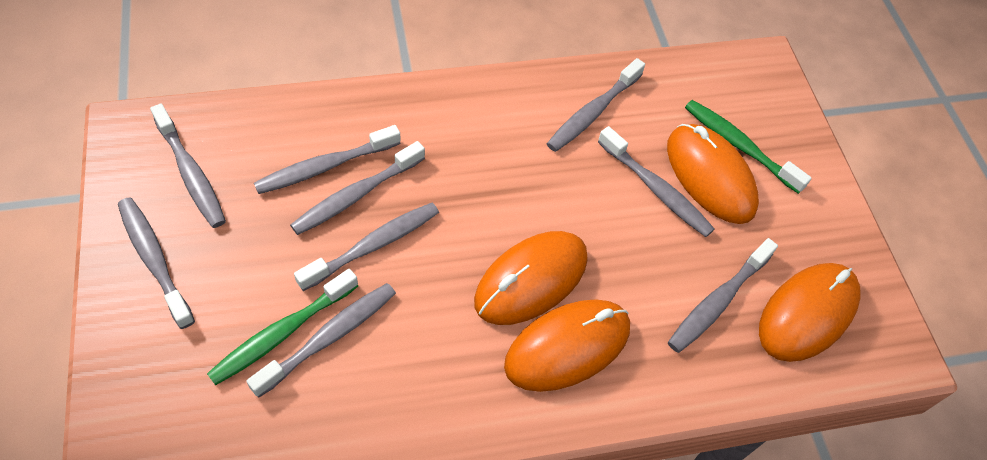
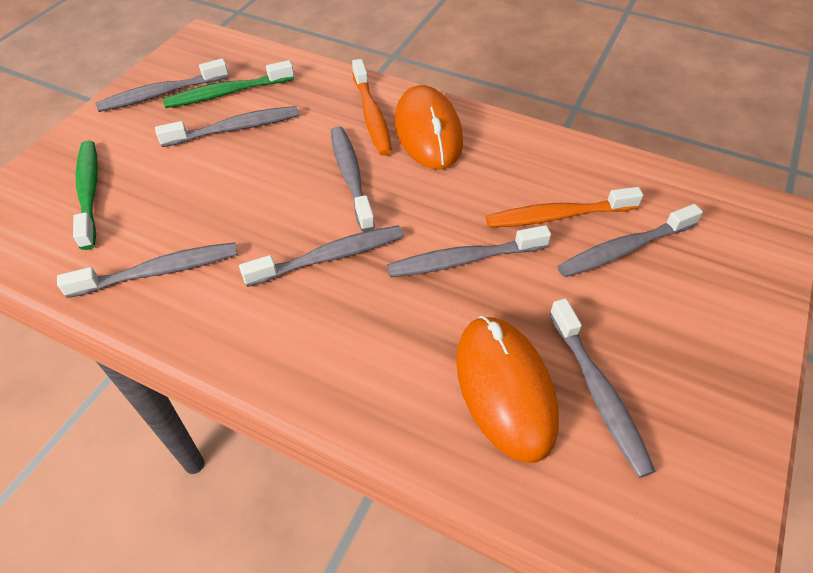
grey toothbrush: [118,197,195,329] [150,104,226,228] [246,283,396,398] [254,125,401,194] [290,141,425,235] [294,203,439,291] [547,58,645,152] [598,126,715,237] [668,238,778,353] = 9 -> [57,242,238,298] [95,58,229,112] [155,106,299,147] [239,225,404,287] [331,126,375,232] [387,225,551,277] [549,299,656,478] [557,204,703,277] = 8
orange mouse: [474,231,588,325] [504,299,630,392] [667,124,759,224] [759,263,861,362] = 4 -> [395,85,463,169] [456,316,559,463] = 2
orange toothbrush: none = 0 -> [352,59,392,156] [486,187,643,228] = 2

